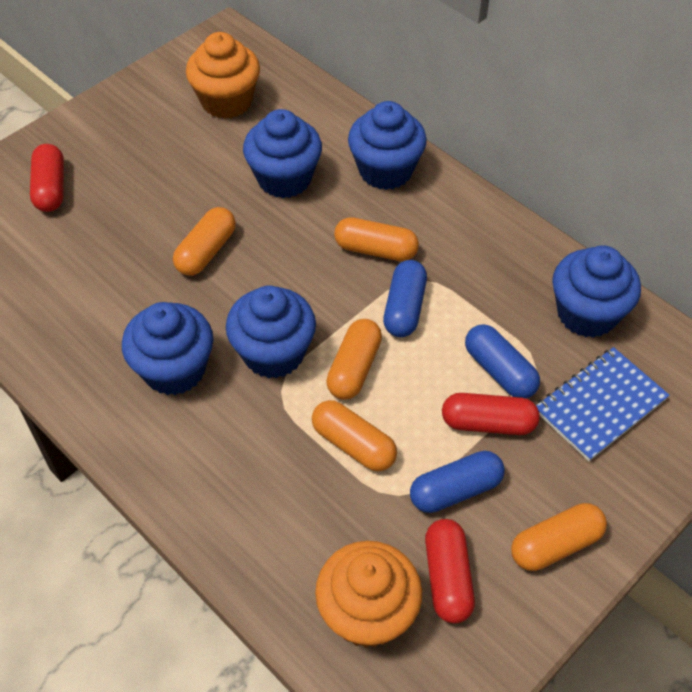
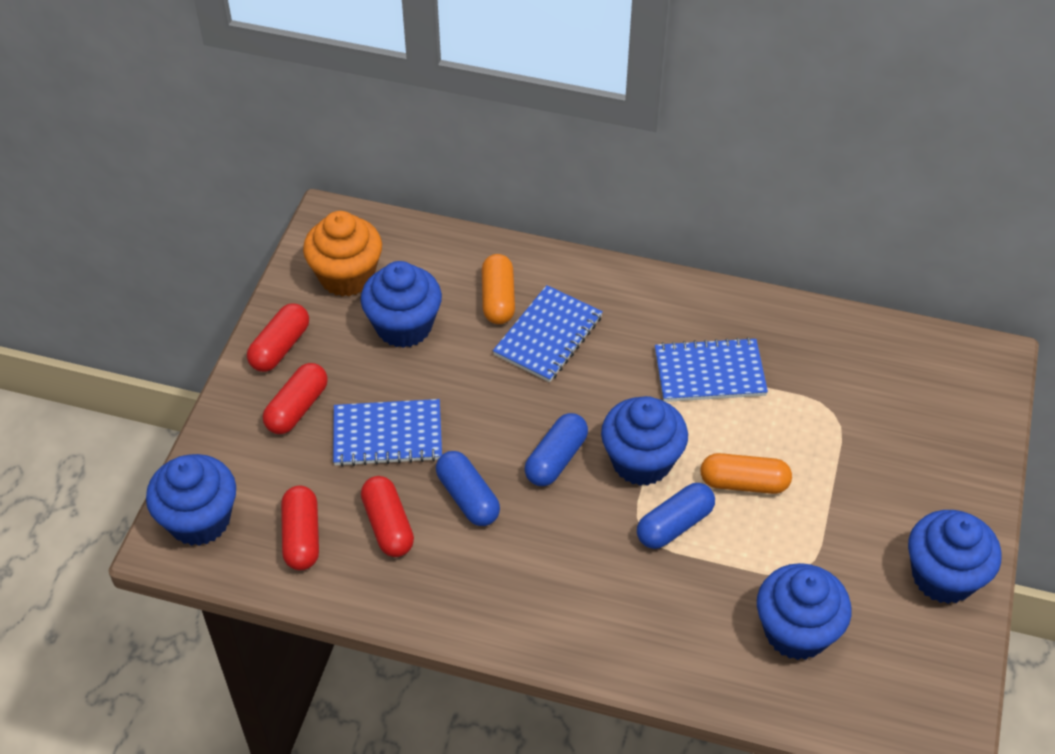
blue notebook: [536,347,670,461] = 1 -> [333,399,442,467] [493,285,603,382] [655,337,768,402] = 3
orange capsule: [173,207,236,276] [312,400,397,471] [326,319,382,400] [334,217,419,261] [511,503,607,571] = 5 -> [482,254,515,324] [700,453,792,494] = 2
orange cupcake: [186,32,260,119] [315,541,422,648] = 2 -> [303,211,382,297] = 1
red capsule: [30,144,64,212] [425,519,475,623] [442,393,540,435] = 3 -> [247,303,309,372] [263,363,328,434] [281,486,319,570] [361,476,414,557] = 4

